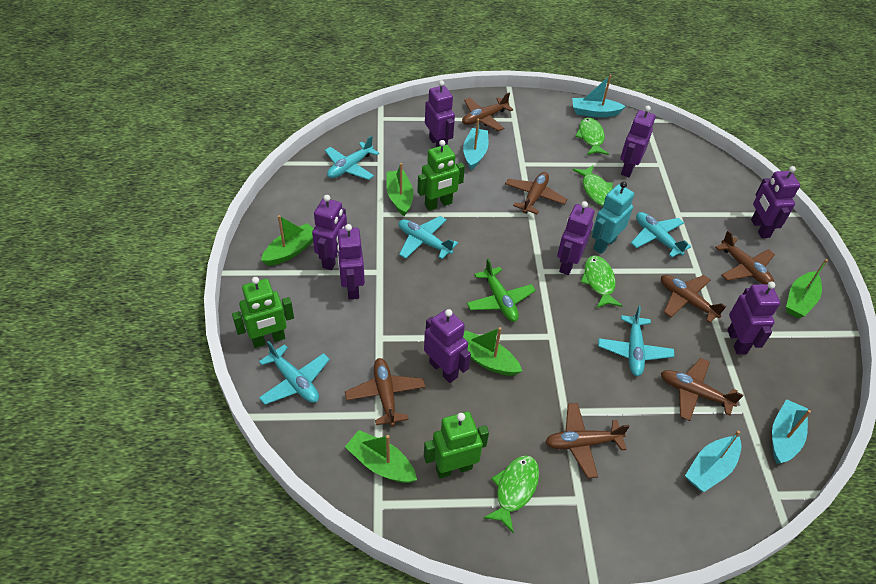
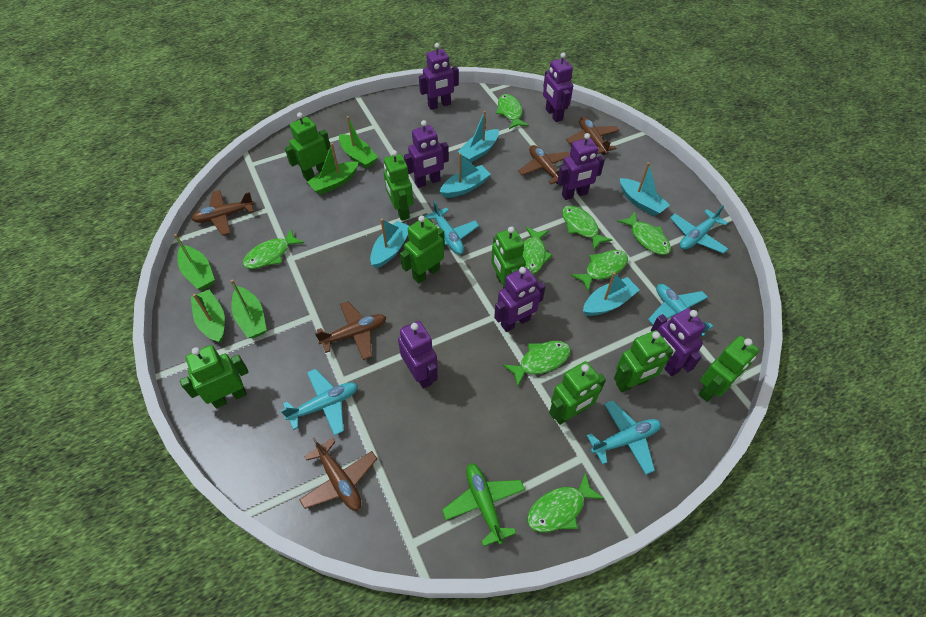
brown plane: [345,358,425,427] [462,93,513,131] [505,172,567,214] [545,403,630,478] [661,275,726,323] [661,358,743,421] [715,230,775,284] = 7 -> [191,190,254,236] [300,437,377,511] [315,301,386,360] [518,145,570,184] [566,117,620,155] = 5
green fish: [483,455,539,533] [573,166,613,206] [575,117,609,155] [581,255,622,308] = 4 -> [243,229,304,269] [496,94,529,129] [503,341,571,387] [522,227,552,275] [527,472,604,533] [562,205,612,250] [571,250,628,291] [617,211,671,255] = 8
green robot: [232,277,294,348] [417,140,465,211] [424,411,489,479] = 3 -> [180,345,249,409] [285,112,330,181] [383,150,414,221] [400,215,445,284] [491,227,526,289] [549,361,606,425] [614,330,673,393] [698,336,759,402] = 8
purple robot: [312,195,347,270] [336,224,365,300] [424,309,471,383] [425,80,455,147] [557,201,595,275] [620,106,656,177] [727,282,780,354] [751,166,800,238] = 8 -> [398,321,438,389] [404,120,449,188] [419,43,459,110] [494,267,545,332] [543,52,573,122] [557,133,605,200] [651,308,706,376] = 7
turquoise boat: [463,119,488,170] [572,75,626,118] [685,430,741,492] [772,399,811,464] = 4 -> [370,219,409,268] [440,153,491,198] [458,111,499,163] [583,272,640,316] [620,162,670,216] = 5
turquoise robot: [592,181,634,254] = 1 -> none = 0

